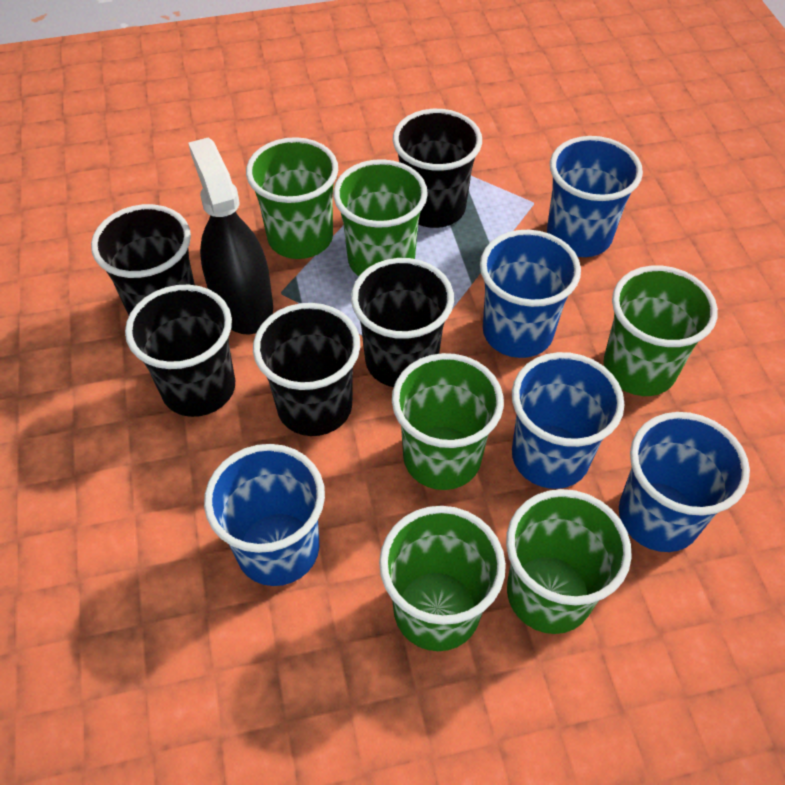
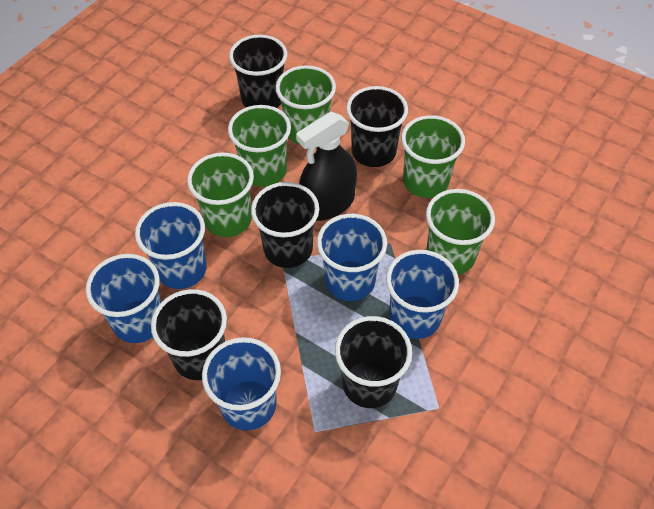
green cup: [246,137,338,259] [333,159,428,276] [379,506,506,651] [392,353,504,490] [506,489,632,634] [603,266,718,396] = 6 -> [187,153,254,237] [228,105,291,187] [276,65,336,144] [401,115,465,198] [426,189,495,275] = 5

